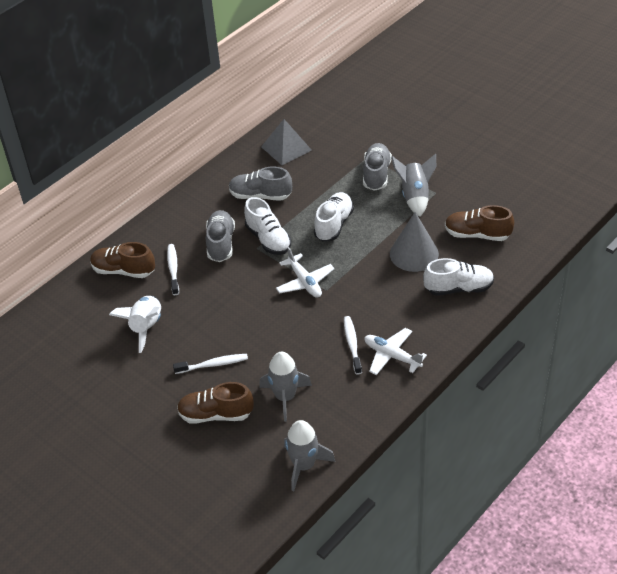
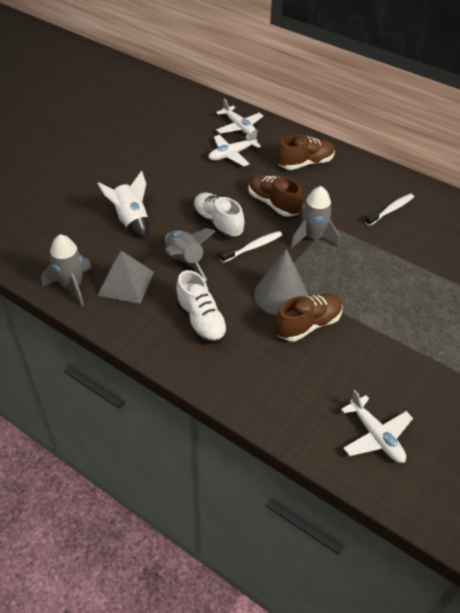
grey shoe: [206,210,235,262] [229,167,292,200] [363,143,392,191] = 3 -> none = 0
white plane: [276,247,335,298] [364,328,427,375] = 2 -> [208,129,261,167] [216,98,263,135] [341,390,413,463] = 3
white shoe: [244,197,291,255] [314,192,354,241] [423,258,494,296] = 3 -> [176,270,228,344] [193,193,244,239] = 2
white toothbrush: [167,244,179,295] [173,354,248,374] [344,316,362,375] = 3 -> [220,231,282,263] [365,194,414,226] = 2

